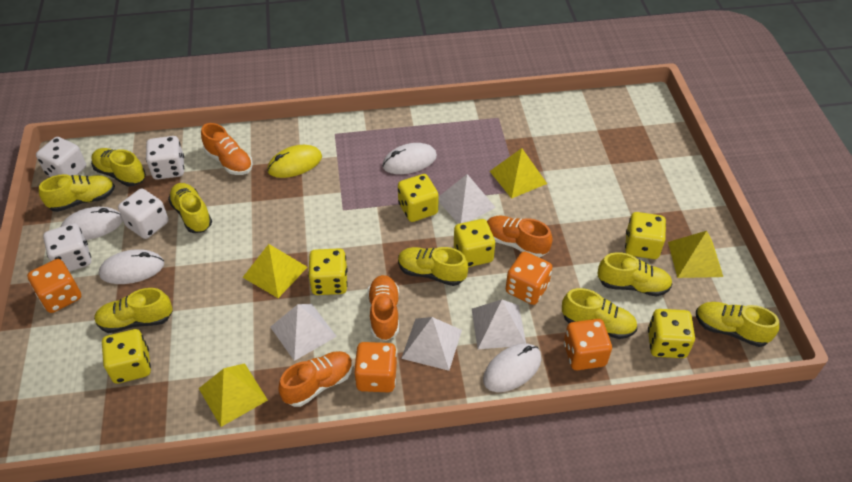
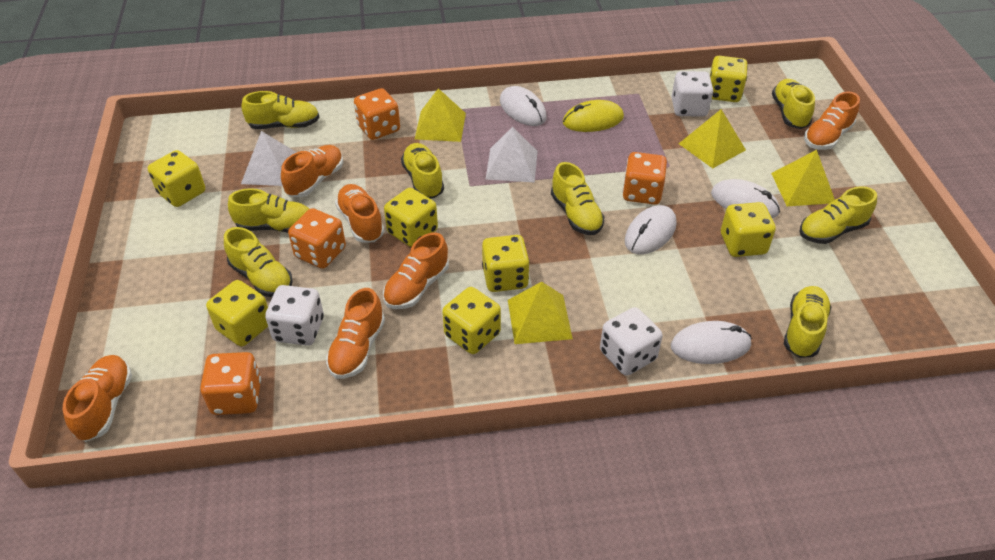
orange shoe: [201,123,253,175] [278,351,353,407] [367,275,399,341] [487,216,553,257] = 4 -> [63,355,132,442] [281,145,343,197] [326,288,385,379] [335,184,385,242] [383,232,449,309] [804,92,860,150] = 6
white dice: [36,137,86,177] [43,223,91,272] [118,189,169,239] [146,136,184,180] = 4 -> [265,285,324,346] [600,307,663,376] [671,71,713,117] = 3
white pyramid: [270,304,337,361] [401,317,462,371] [438,174,496,224] [472,300,526,349] = 4 -> [241,131,296,186] [486,127,538,182] = 2
yellow dice: [102,329,151,384] [308,248,348,295] [398,174,439,222] [454,219,495,267] [625,212,666,259] [648,309,695,358] = 6 -> [148,150,205,207] [206,280,268,347] [384,188,438,247] [442,287,501,354] [482,235,530,292] [710,56,748,102] [721,202,776,257] = 7

